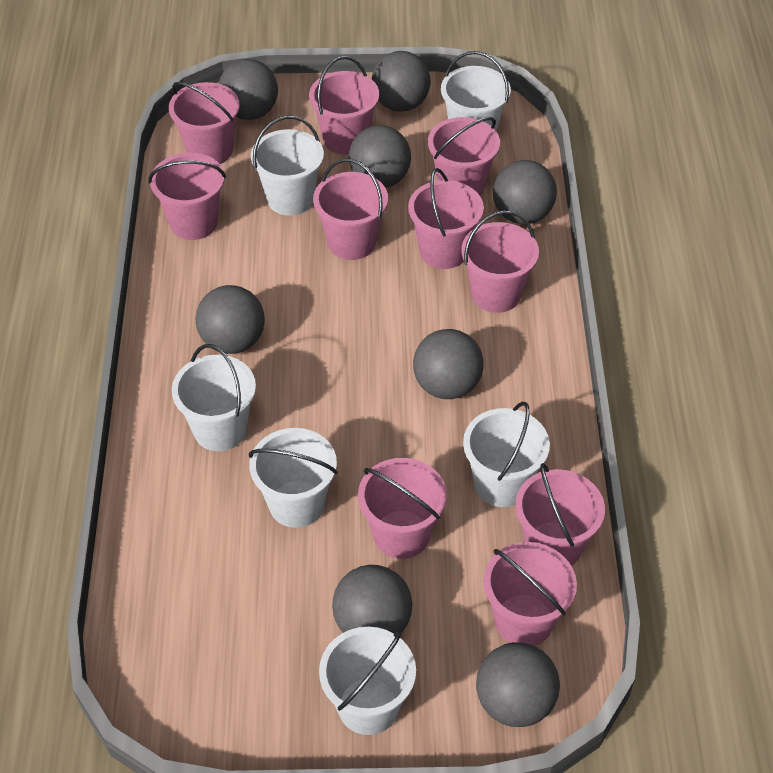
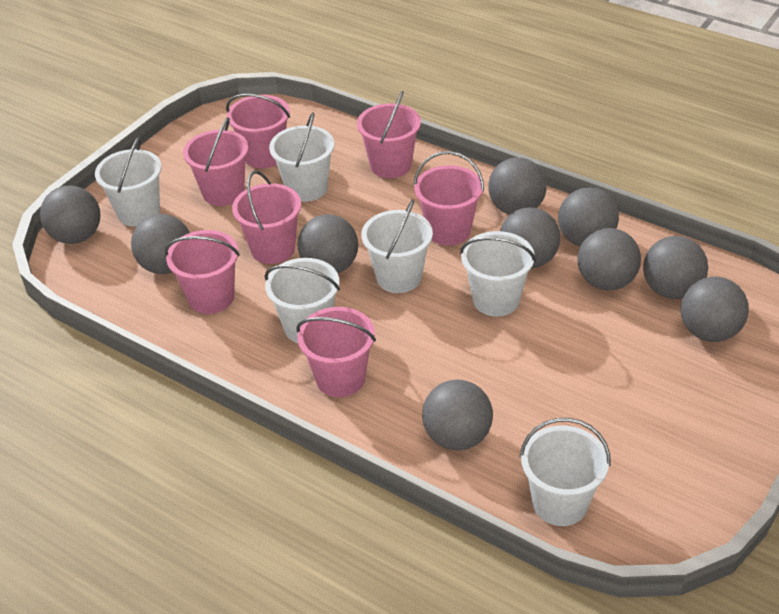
grey ball: [195,285,265,354] [219,59,278,120] [332,565,412,633] [349,125,411,188] [372,51,431,111] [413,329,484,399] [476,642,560,727] [493,160,557,224] = 8 -> [40,185,101,244] [131,214,190,274] [297,214,358,273] [422,379,493,451] [488,157,547,215] [500,207,561,268] [558,187,619,247] [577,228,641,291] [643,236,708,299] [681,277,749,342] = 10
pink bucket: [149,153,226,240] [169,82,240,164] [309,56,379,155] [313,158,388,260] [358,458,447,559] [408,168,484,269] [428,117,500,196] [461,210,539,313] [484,542,577,646] [515,463,605,566] = 10 -> [164,230,240,314] [183,117,248,206] [226,94,290,168] [232,171,301,264] [296,307,376,397] [357,91,421,178] [413,151,484,246] = 7

